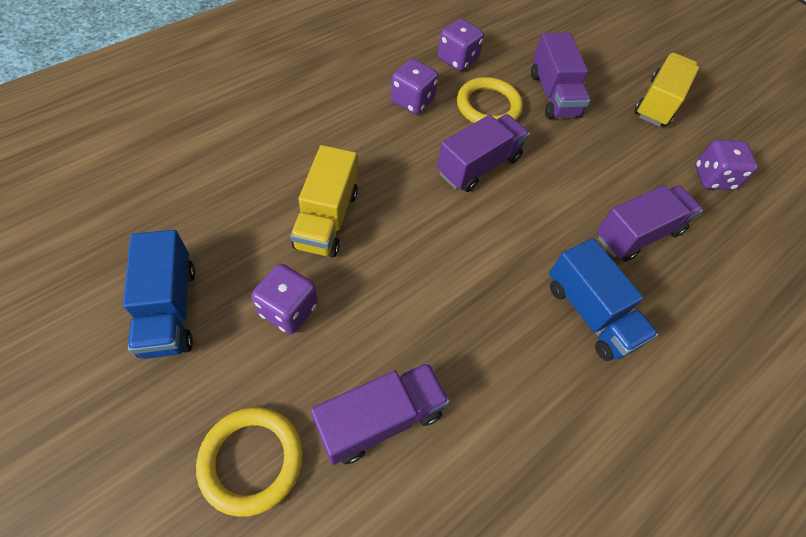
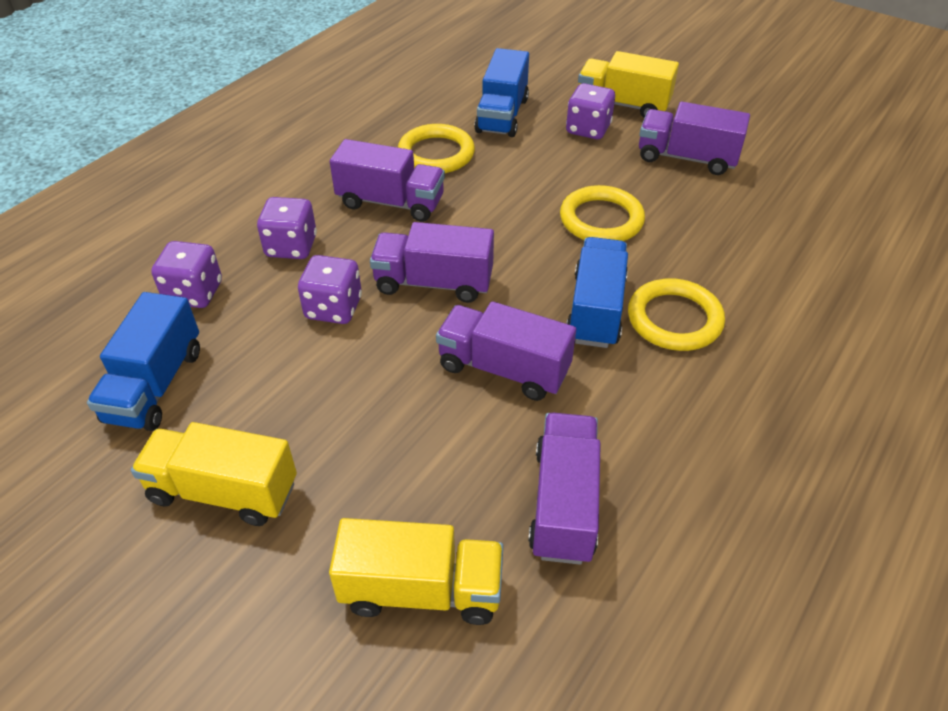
blue truck: [123,230,195,359] [549,238,658,361] = 2 -> [87,292,200,431] [474,48,529,137] [566,237,628,348] = 3
purple truck: [311,362,450,465] [437,114,530,192] [531,33,590,119] [597,185,703,262] = 4 -> [330,139,445,222] [370,222,494,303] [436,301,576,401] [528,413,601,565] [639,102,750,175] = 5
yellow ring: [196,407,303,517] [457,77,523,123] = 2 -> [398,124,475,173] [560,185,645,241] [628,278,725,351] = 3
yellow truck: [290,145,358,257] [634,53,699,127] = 2 -> [131,422,297,526] [329,518,503,625] [578,51,679,118] = 3

